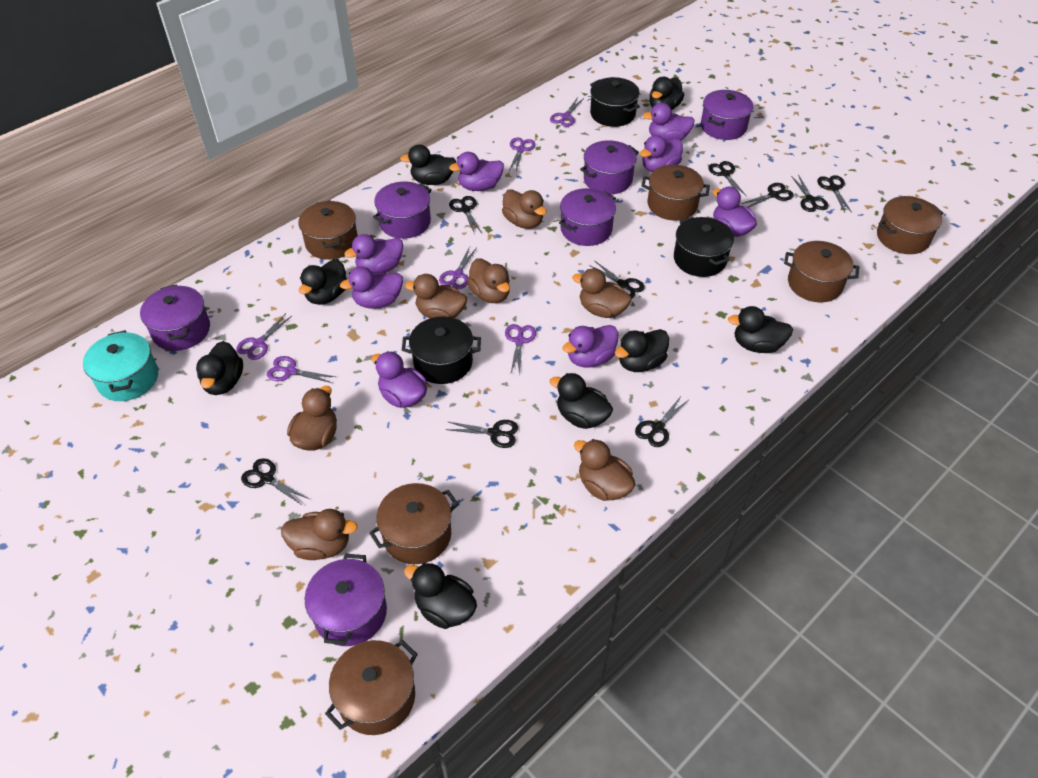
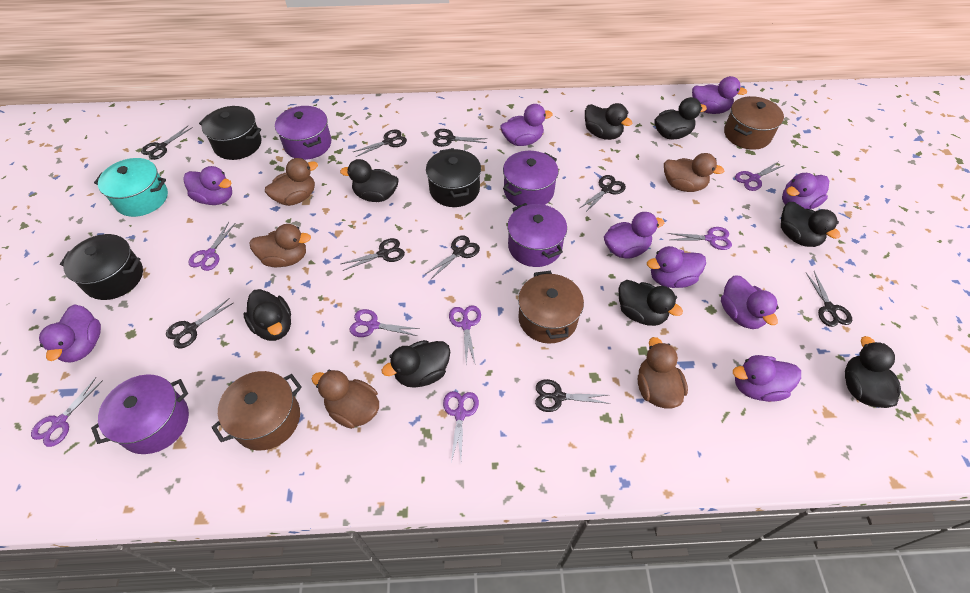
brown duck: [281,509,358,560] [287,386,337,451] [405,274,467,318] [467,259,510,303] [502,189,547,229] [572,268,632,318] [574,439,635,501] = 7 -> [250,224,311,267] [265,158,318,206] [312,370,379,429] [638,337,688,408] [664,153,724,192] = 5
brown pot: [298,200,358,260] [325,640,418,735] [369,483,459,564] [642,165,710,221] [784,241,859,302] [877,196,943,254] = 6 -> [211,371,302,450] [518,271,584,344] [724,96,784,150] = 3
purple duck: [340,267,403,309] [344,234,403,273] [371,351,427,408] [449,152,504,191] [562,325,618,368] [640,135,683,172] [643,103,695,141] [713,186,757,237] = 8 -> [39,305,101,363] [183,166,232,205] [500,104,553,146] [604,212,664,259] [647,246,706,288] [692,76,747,114] [721,275,779,329] [733,355,801,402] [782,173,829,209] = 9
purple pot: [140,284,210,351] [305,554,387,646] [373,182,432,239] [559,188,616,246] [580,140,639,194] [701,90,753,140] = 6 -> [91,374,189,454] [275,106,331,160] [503,151,558,206] [507,203,567,267] = 4
purple scissors: [236,313,292,360] [267,356,335,383] [439,246,477,289] [505,324,536,375] [509,138,535,171] [550,97,584,127] = 6 -> [31,378,102,447] [188,222,236,271] [350,309,419,337] [443,391,479,462] [449,305,481,363] [668,227,732,250] [735,162,785,191] = 7

